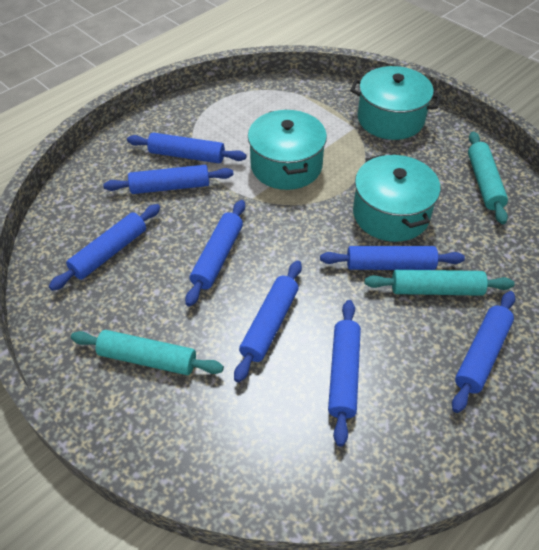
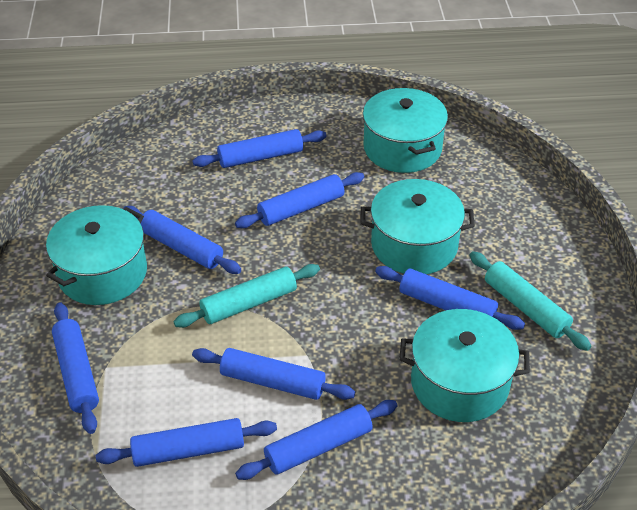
turquoise pot: [248,110,327,190] [350,66,441,140] [353,154,440,242] = 3 -> [46,205,147,305] [361,179,475,274] [363,88,448,173] [399,309,530,422] = 4
turquoise rolling pin: [71,330,224,375] [364,270,515,296] [468,131,508,224] = 3 -> [173,264,320,328] [469,251,591,351] = 2

